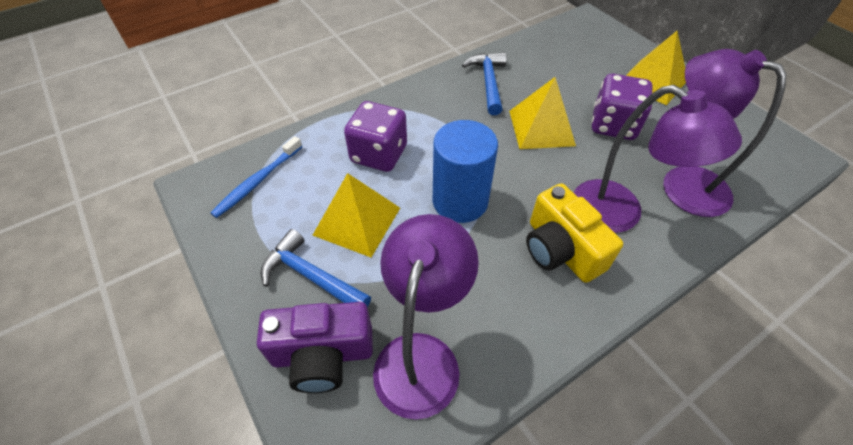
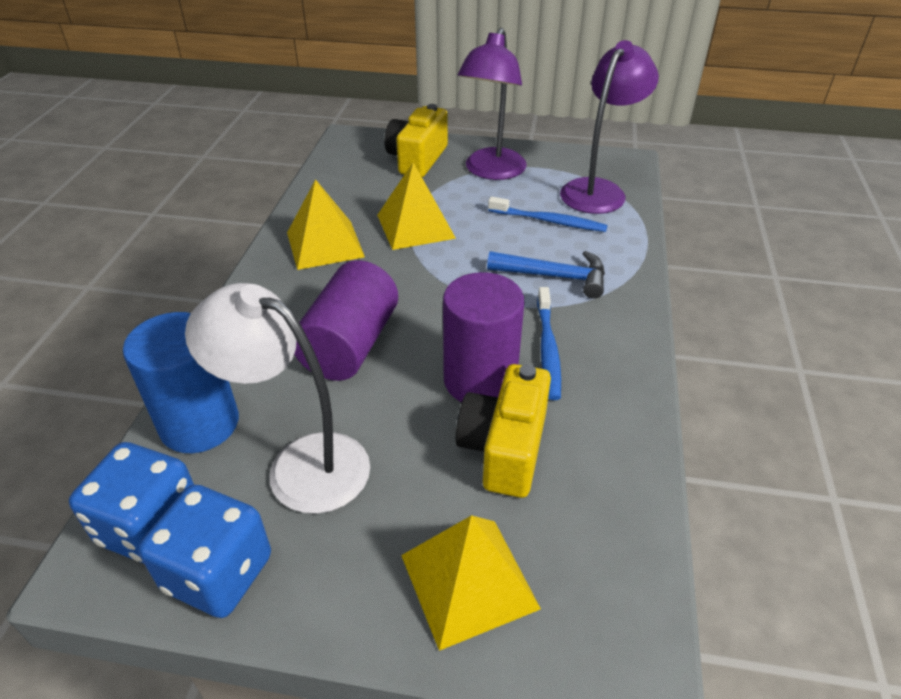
blue dice: none = 0 -> [69,442,194,564] [138,484,271,618] = 2
blue hammer: [261,229,371,307] [462,52,507,115] = 2 -> [487,251,605,299] = 1
blue toothbrush: [210,136,302,218] = 1 -> [488,196,608,232] [537,287,561,400] = 2
purple camera: [257,302,373,393] = 1 -> none = 0
purple cylinder: none = 0 -> [294,260,398,381] [443,272,524,402] = 2
purple dice: [344,101,407,172] [592,73,653,140] = 2 -> none = 0
purple lamp: [373,214,479,420] [573,85,742,233] [663,49,786,217] = 3 -> [457,28,527,180] [560,40,659,214] = 2
white lamp: none = 0 -> [185,283,370,514] = 1
yellow camera: [526,183,623,283] = 1 -> [385,104,448,177] [456,364,551,498] = 2

